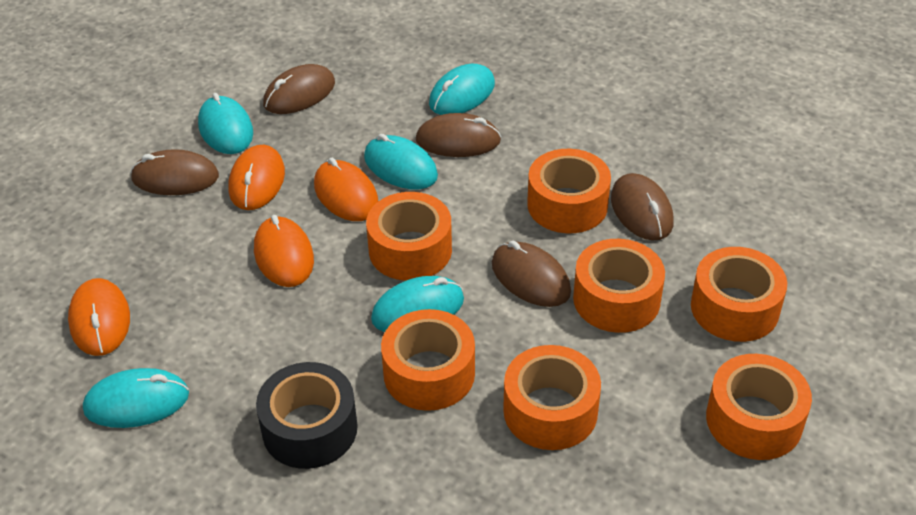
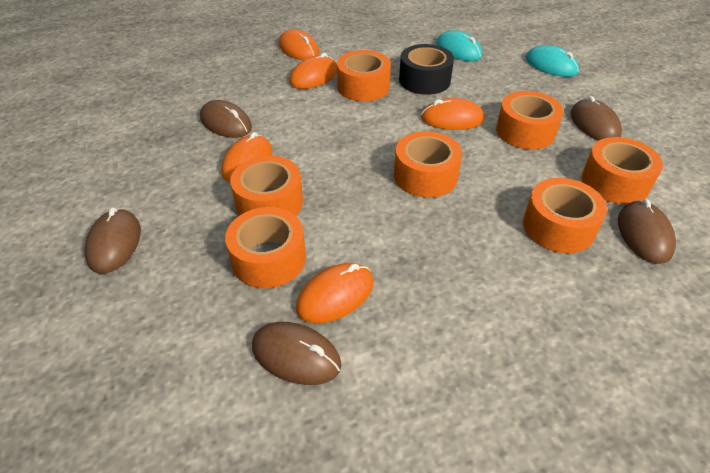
orange mouse: [68,278,130,356] [229,145,285,210] [254,215,314,287] [314,158,378,221] = 4 -> [221,132,273,182] [279,29,319,60] [289,53,337,89] [296,263,374,323] [421,98,485,130] = 5
turquoise mouse: [83,368,189,428] [198,93,253,154] [364,134,438,189] [371,276,464,332] [429,64,495,115] = 5 -> [436,30,482,61] [526,45,579,77] = 2

